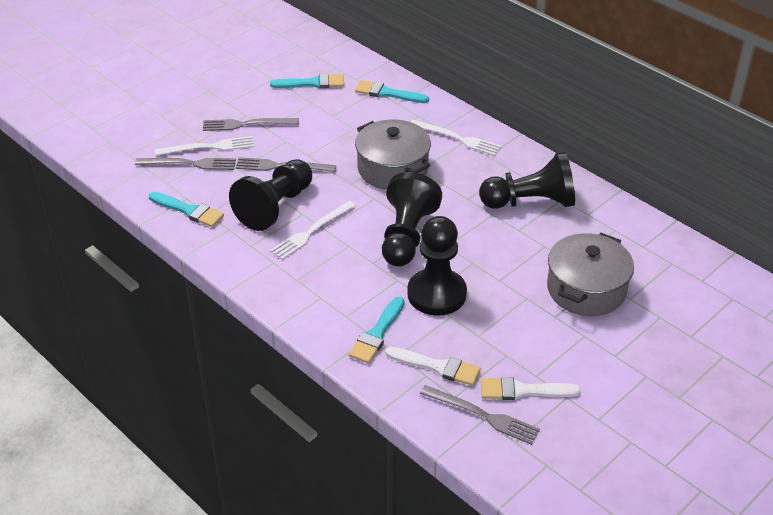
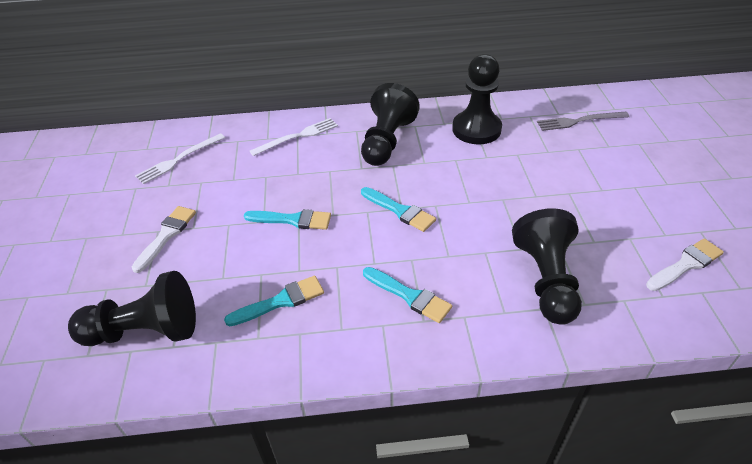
grey fork: [135,158,236,170] [203,118,299,131] [236,157,336,172] [420,385,540,445] = 4 -> [537,112,630,131] = 1
grey pot: [355,119,431,190] [547,233,634,316] = 2 -> none = 0
white fork: [155,136,254,156] [270,201,356,260] [411,120,502,156] = 3 -> [135,133,225,184] [250,118,338,156] = 2

